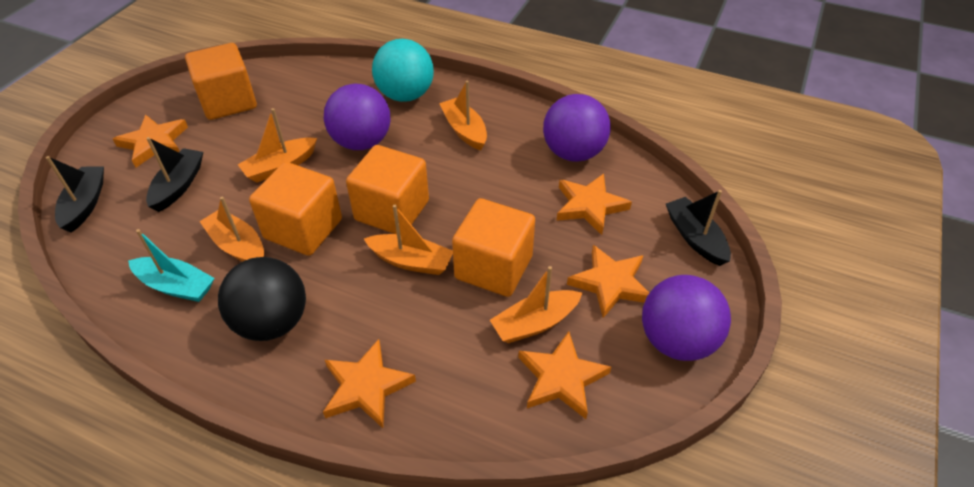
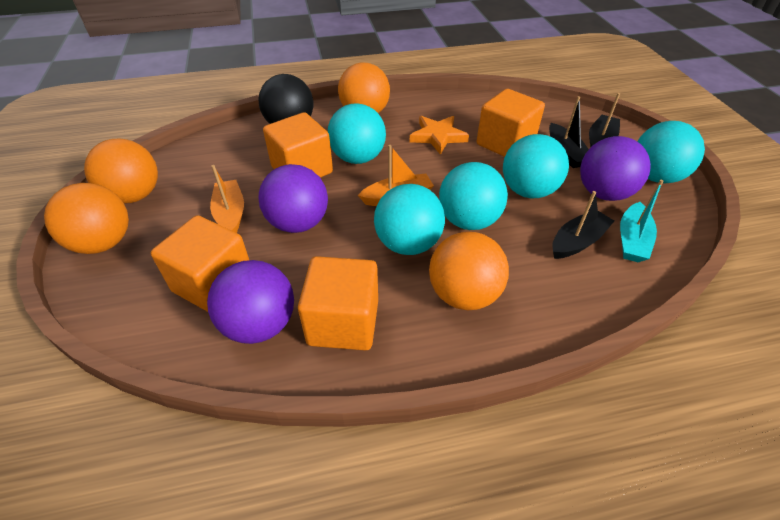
orange ball: none = 0 -> [44,183,129,254] [84,139,158,204] [338,63,390,113] [429,232,509,310] = 4
orange boat: [199,196,264,262] [238,108,317,183] [364,205,453,275] [439,81,487,150] [490,266,582,343] = 5 -> [210,165,244,233] [358,145,434,206] = 2
orange star: [113,115,188,168] [323,339,416,428] [518,331,611,419] [556,174,632,235] [567,245,649,318] = 5 -> [410,116,469,155] = 1
turquoise ball: [372,39,434,102] = 1 -> [328,103,386,164] [374,184,445,255] [439,162,508,230] [503,134,569,198] [637,121,705,183] = 5

